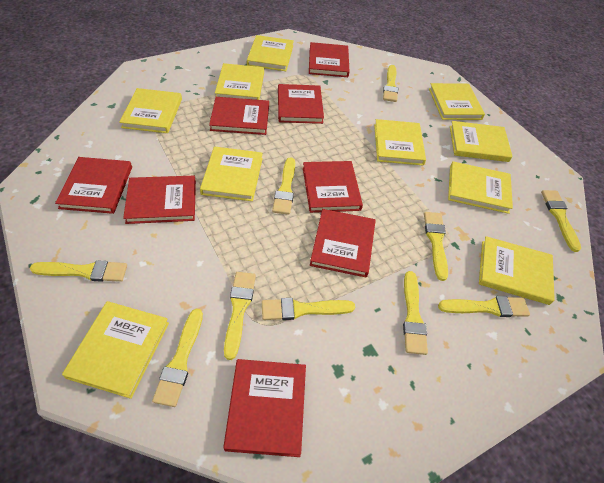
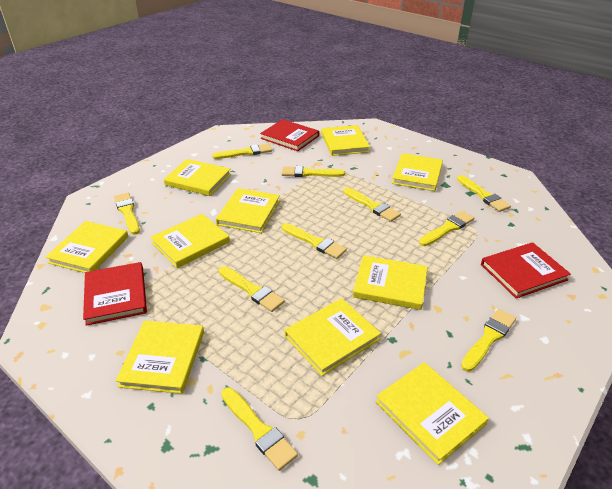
red book: [55,157,132,214] [123,176,196,224] [209,97,269,135] [223,359,306,457] [278,84,324,124] [303,161,363,213] [309,42,350,77] [310,209,375,277] = 8 -> [83,262,147,326] [260,119,319,151] [481,242,571,299] = 3

